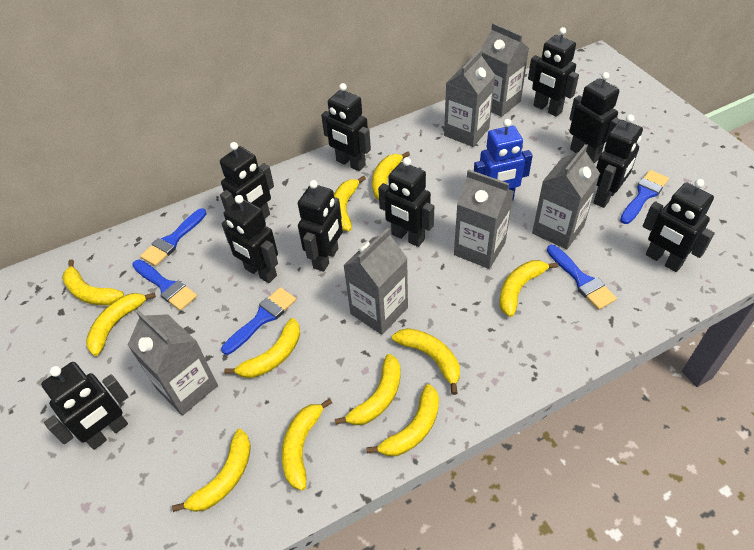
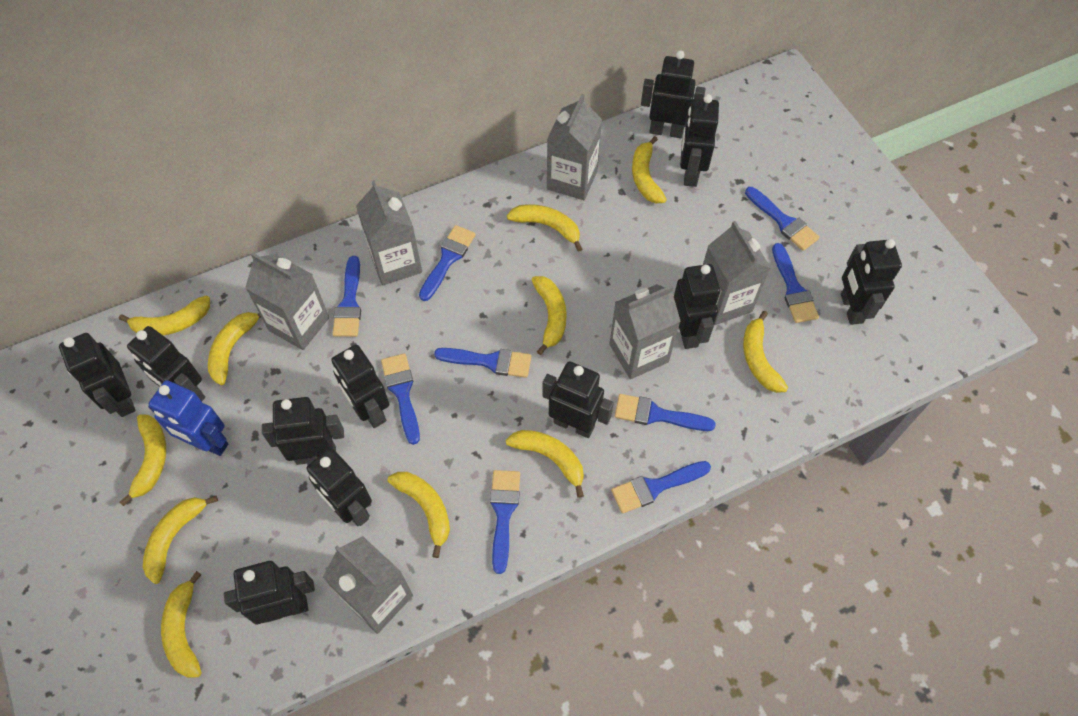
black robot: [41,362,128,450] [220,142,274,218] [222,195,278,283] [298,180,343,272] [321,83,371,171] [378,157,434,247] [528,27,579,117] [569,72,620,163] [593,114,643,208] [643,179,715,272] = 10 -> [59,333,136,417] [127,326,205,401] [224,561,315,624] [262,397,344,465] [306,448,372,526] [331,345,389,428] [543,361,614,438] [641,50,706,138] [674,264,720,349] [680,94,719,187] [841,239,902,325] = 11
blue brush: [132,260,197,311] [140,208,206,266] [221,287,296,355] [547,245,617,310] [620,170,669,224] = 5 -> [332,256,361,337] [381,353,420,445] [419,225,476,301] [434,348,531,378] [490,470,520,574] [611,461,711,514] [615,394,716,431] [745,187,820,251] [772,243,819,323] = 9

